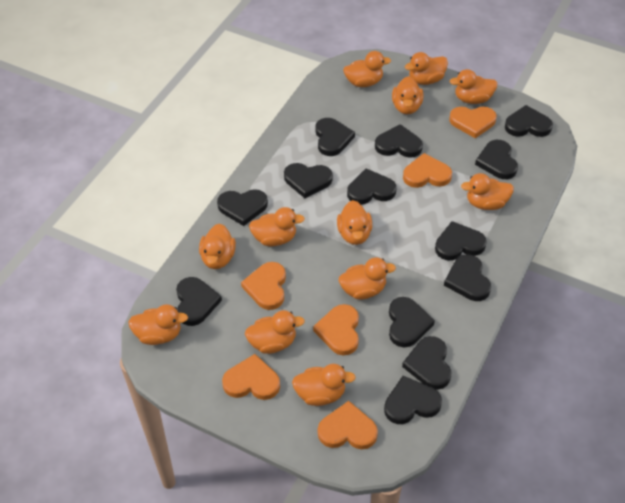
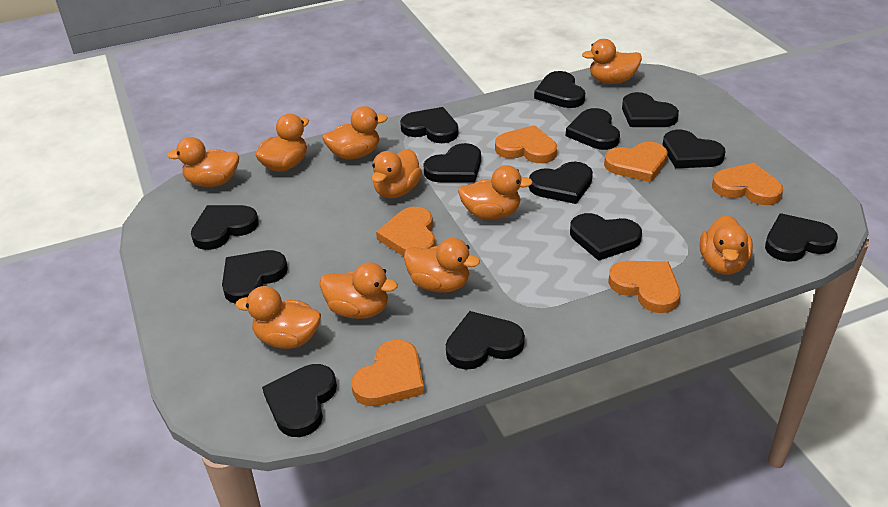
orange duck: [128,304,188,345] [199,224,236,269] [245,310,305,354] [249,207,305,246] [292,364,356,406] [337,200,372,245] [339,257,396,300] [343,51,391,87] [392,76,424,114] [405,52,448,85] [450,69,498,104] [461,173,514,210] = 12 -> [167,137,239,187] [236,286,321,349] [255,114,309,172] [320,262,398,319] [322,106,388,159] [371,149,422,198] [404,238,480,293] [458,165,533,219] [582,39,642,84] [700,215,753,275] = 10

